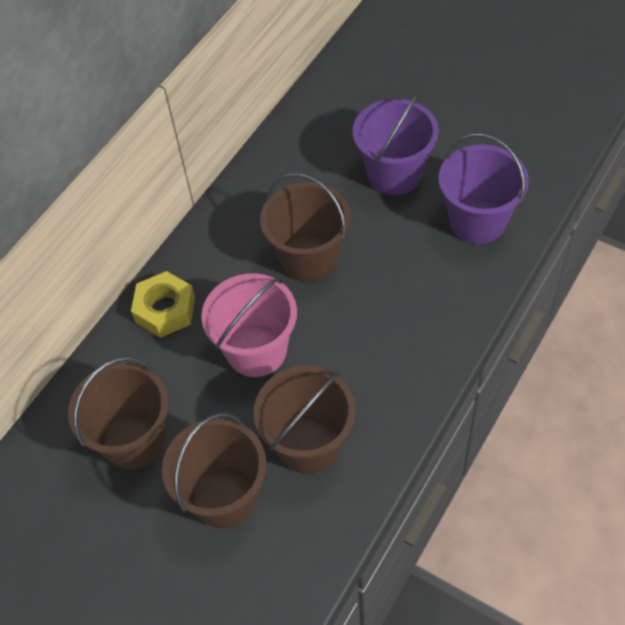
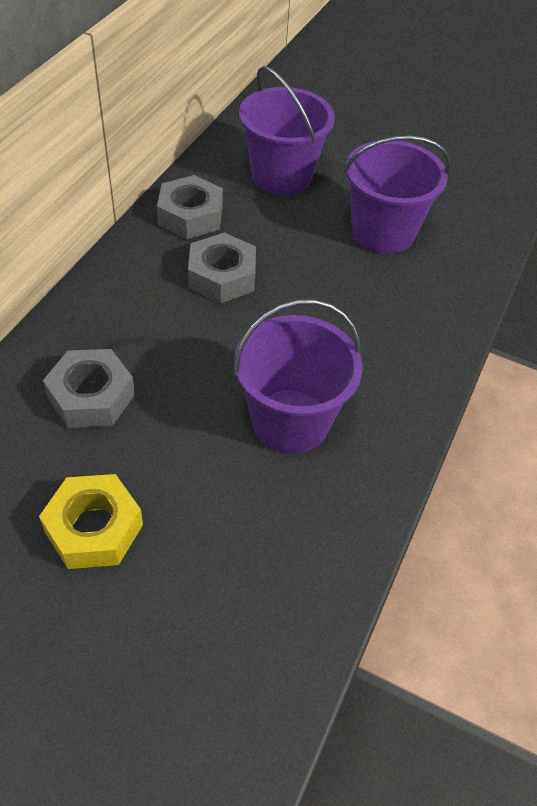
brown bucket: [68,357,169,469] [162,413,266,528] [254,366,355,474] [260,173,350,282] = 4 -> none = 0
grey nut: none = 0 -> [43,349,135,428] [157,175,223,239] [188,233,256,303] = 3
pink bucket: [201,273,297,377] = 1 -> none = 0
purple bucket: [353,91,439,195] [438,133,529,244] = 2 -> [233,299,363,454] [239,66,335,195] [344,136,451,254] = 3

